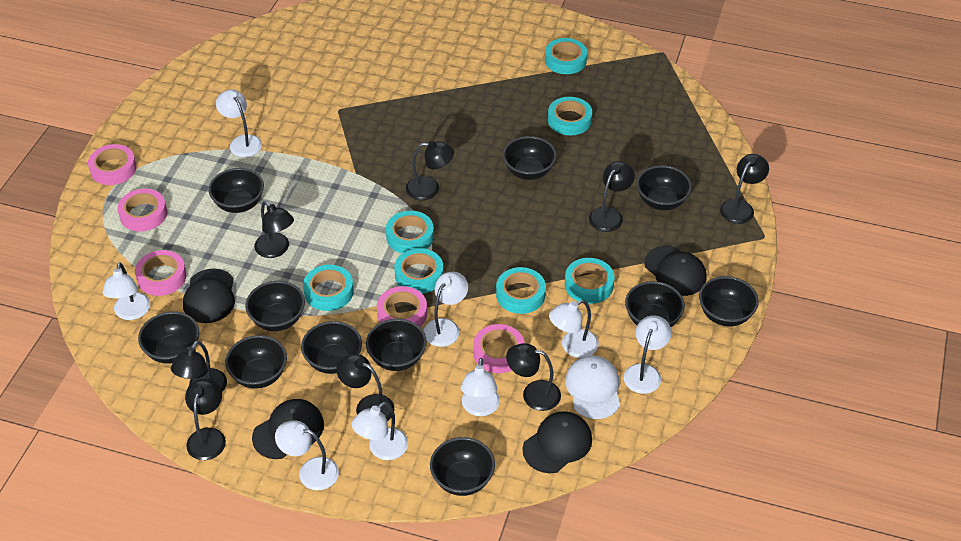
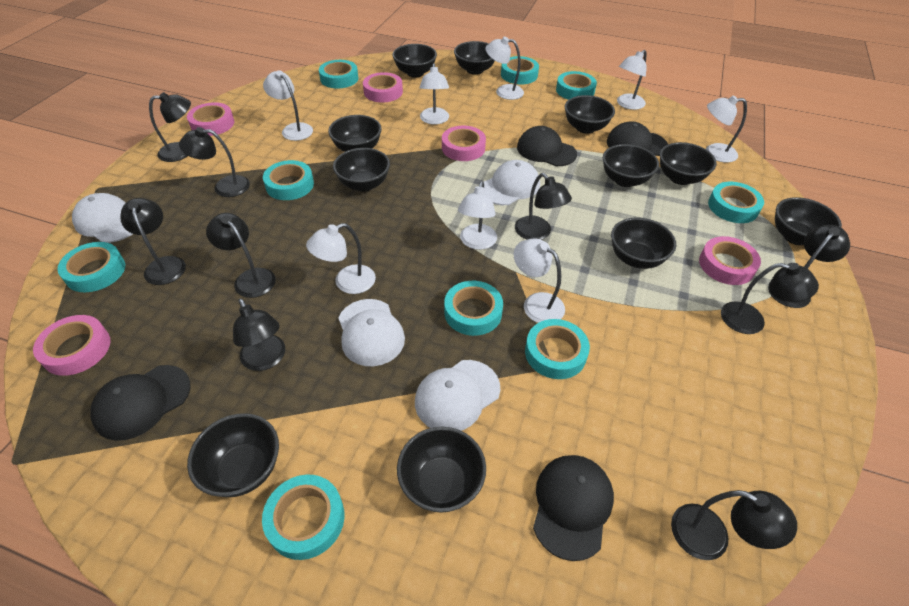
black lamp: [171,341,227,392] [185,378,226,460] [254,201,294,258] [336,354,395,421] [406,141,454,200] [506,343,561,411] [589,161,635,232] [720,154,769,224] = 8 -> [120,198,186,285] [149,92,191,162] [179,127,250,197] [206,213,276,298] [233,298,285,371] [515,173,572,240] [671,490,797,560] [721,263,819,334] [768,225,850,308] = 9
turquoise tape: [303,265,354,311] [386,211,434,253] [394,248,444,294] [496,267,546,314] [545,38,587,74] [548,97,592,135] [565,258,615,304] = 7 -> [57,242,125,292] [262,474,345,560] [263,160,314,200] [319,60,358,89] [444,281,503,336] [501,56,539,84] [525,319,590,379] [556,71,597,100] [708,182,764,223] = 9
white cap: [565,355,620,419] = 1 -> [72,193,132,243] [339,299,405,366] [415,360,500,431] [484,160,540,205] = 4

